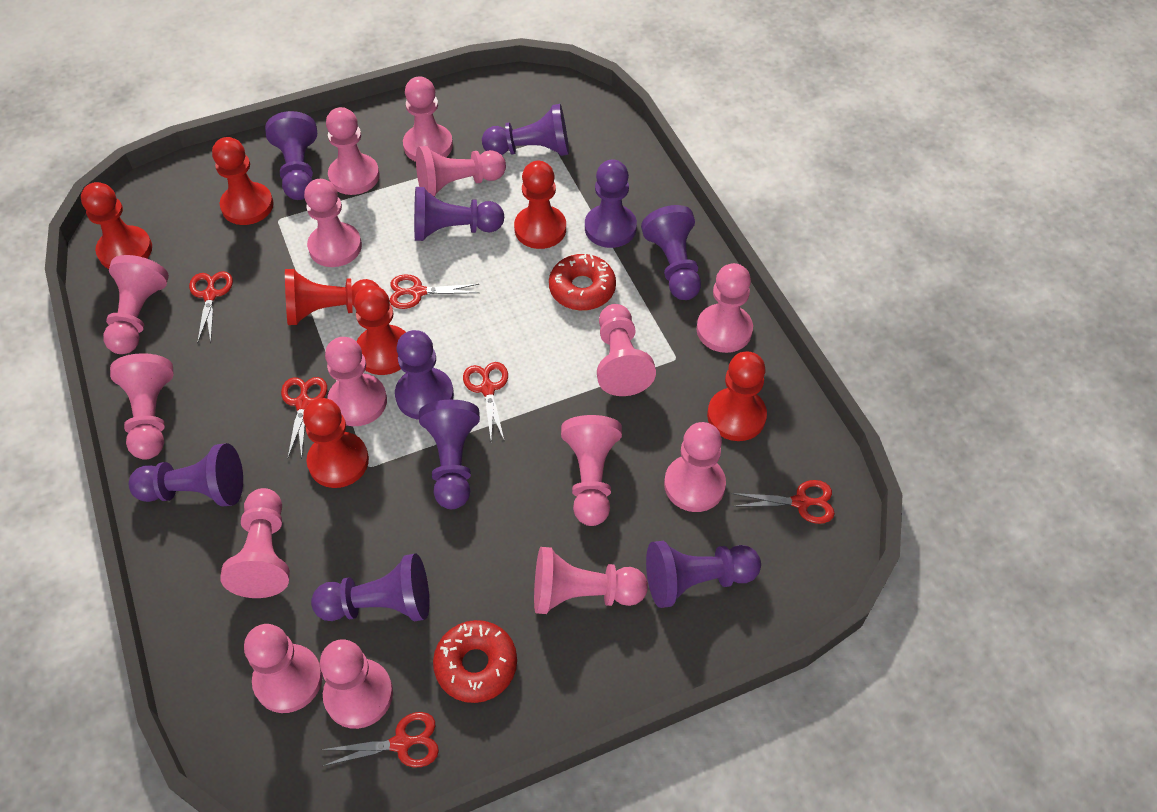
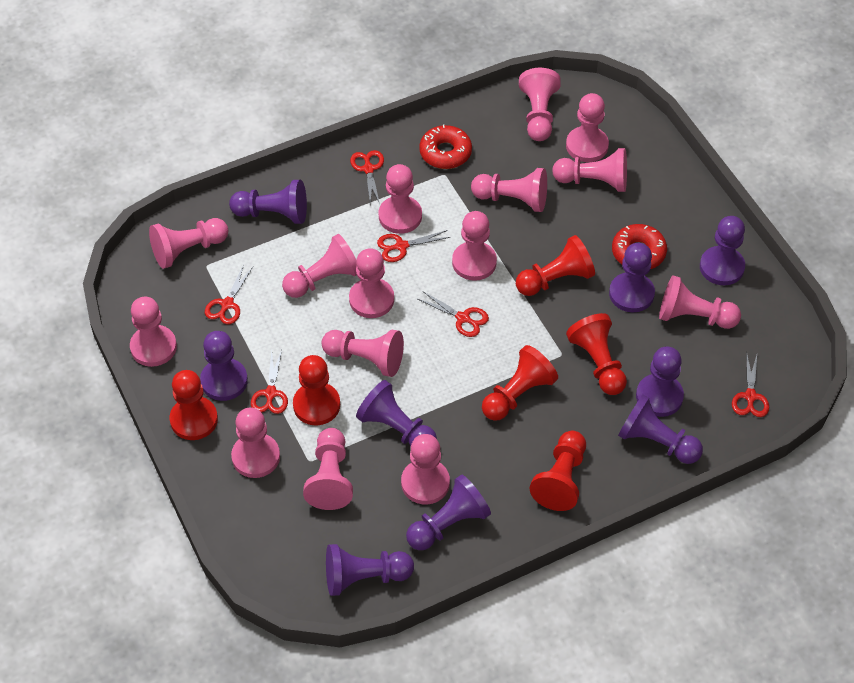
purple pawn: [129,443,243,506] [265,111,317,200] [311,553,429,621] [395,330,454,420] [414,187,504,241] [419,400,480,509] [482,104,569,156] [585,159,637,248] [641,205,701,300] [646,541,761,608] = 10 -> [200,331,248,401] [229,180,307,224] [326,544,414,596] [356,380,437,447] [406,474,491,550] [609,243,655,312] [618,394,703,464] [636,346,684,417] [700,216,745,285] = 9
red pawn: [81,182,152,269] [212,137,274,225] [285,269,379,325] [303,398,369,488] [354,286,406,375] [514,161,566,249] [707,351,767,441] = 7 -> [170,370,218,440] [293,355,340,425] [482,345,558,421] [516,235,595,296] [530,431,586,511] [566,313,627,395] = 6

